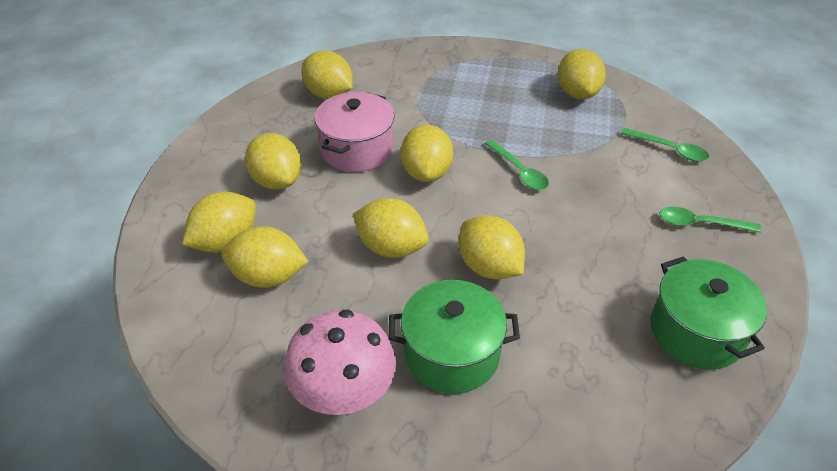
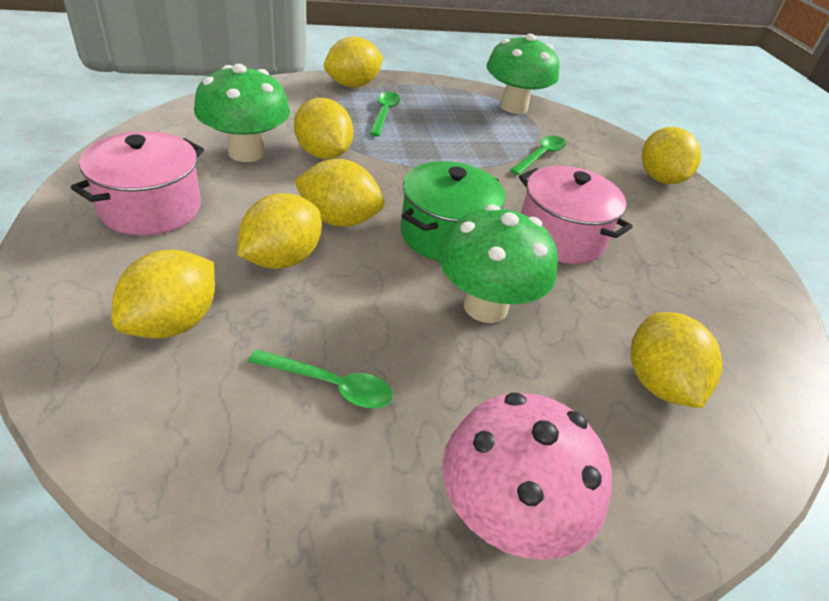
green mushroom: none = 0 -> [194,64,290,162] [439,204,558,323] [486,34,559,114] = 3
green pot: [388,280,520,394] [650,256,767,370] = 2 -> [401,161,506,261] = 1
pink pot: [315,92,395,172] = 1 -> [71,131,204,236] [519,166,633,264] = 2
yellow lemon: [182,192,256,253] [221,226,309,288] [245,133,301,190] [301,51,353,99] [353,198,429,258] [401,125,453,182] [459,215,525,279] [557,49,606,99] = 8 -> [111,250,215,339] [238,193,321,269] [294,98,353,159] [294,159,385,227] [324,36,383,87] [630,312,722,408] [642,127,701,184] = 7

